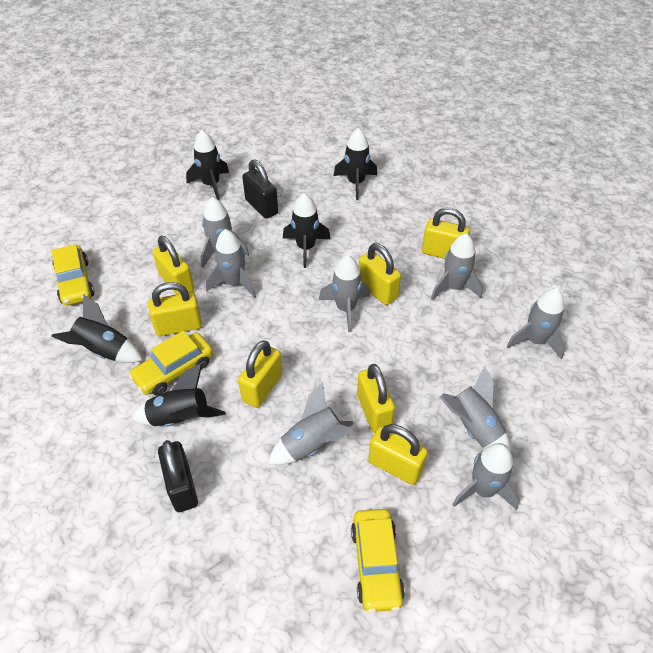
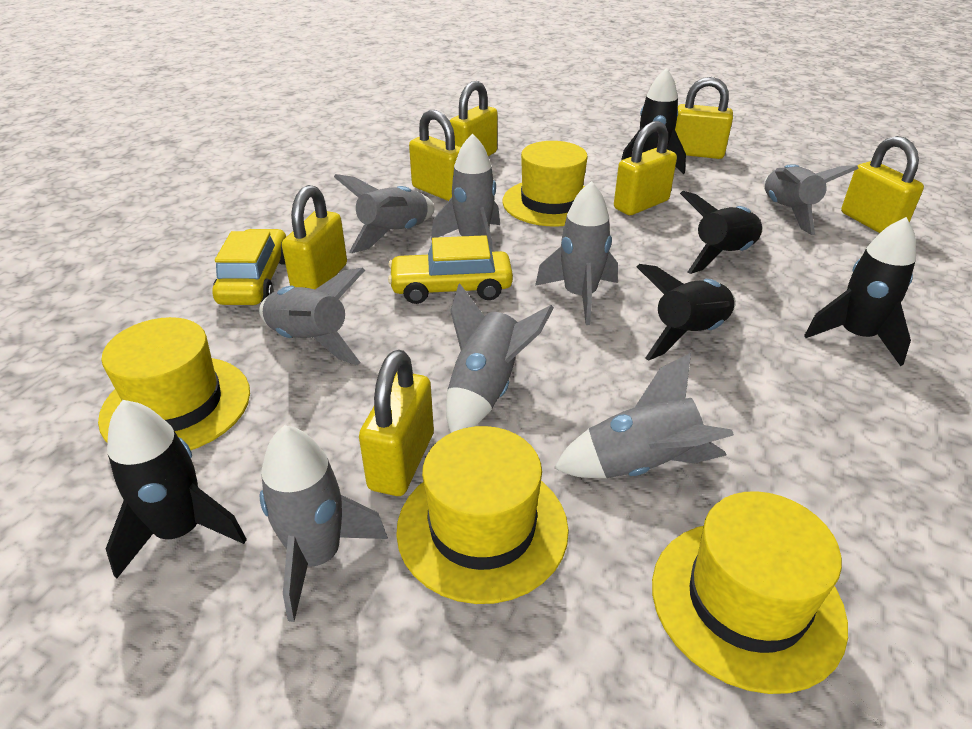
black padlock: [158,440,198,512] [242,160,278,219] = 2 -> none = 0
yellow car: [52,244,94,306] [128,331,213,396] [351,509,405,613] = 3 -> [212,229,286,305] [388,235,513,304] = 2
yellow hat: none = 0 -> [98,317,250,450] [396,426,569,604] [502,141,588,227] [652,491,848,694] = 4

